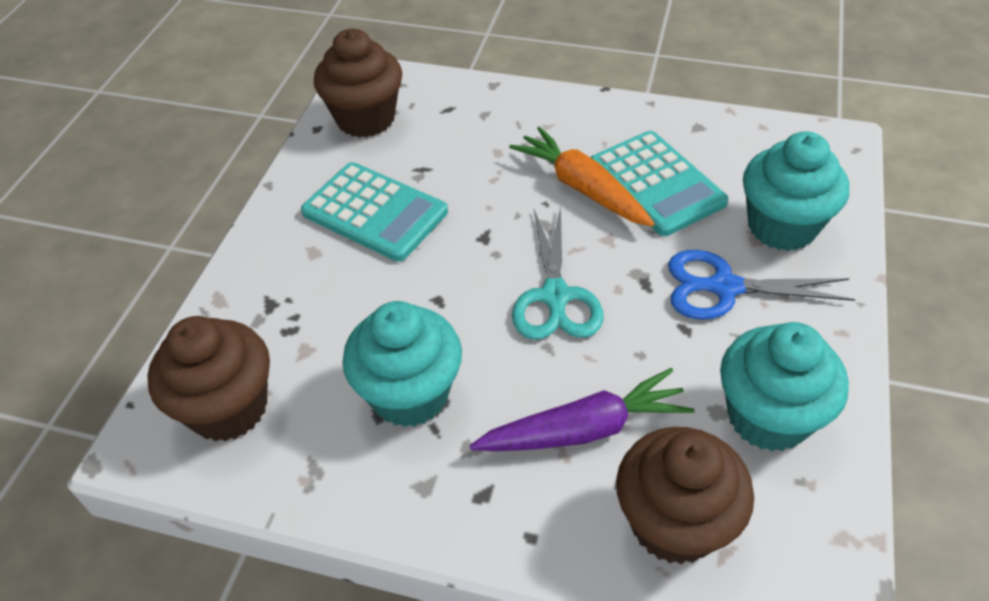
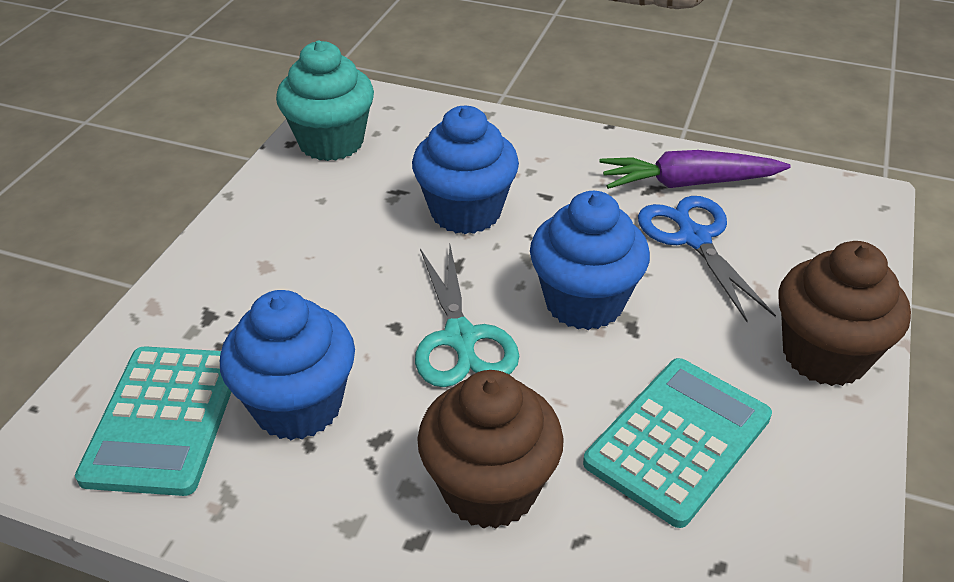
blue cupcake: none = 0 -> [220,290,355,440] [412,106,519,234] [530,191,650,330] = 3
brown cupcake: [147,316,270,441] [314,29,402,137] [616,427,754,565] = 3 -> [417,370,564,529] [778,241,911,386] = 2
orange carrot: [509,127,655,227] = 1 -> none = 0
turquoise cupcake: [342,301,462,427] [720,322,849,451] [743,131,849,251] = 3 -> [276,40,374,161] = 1

